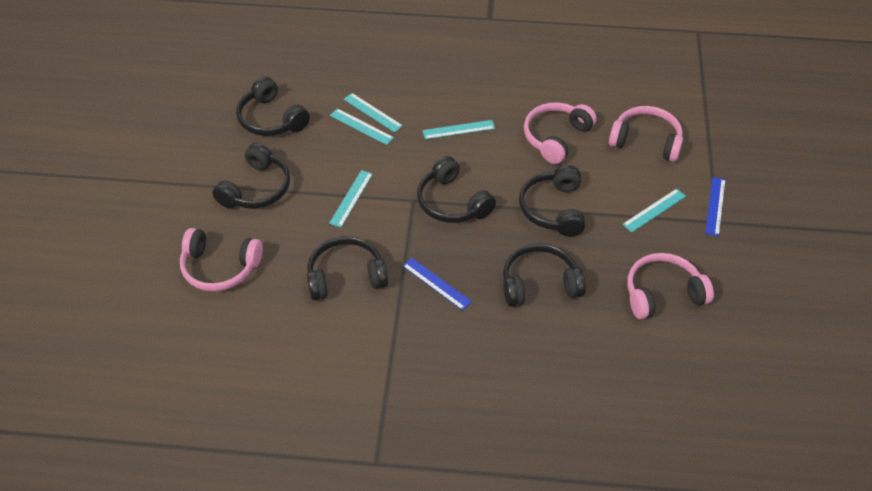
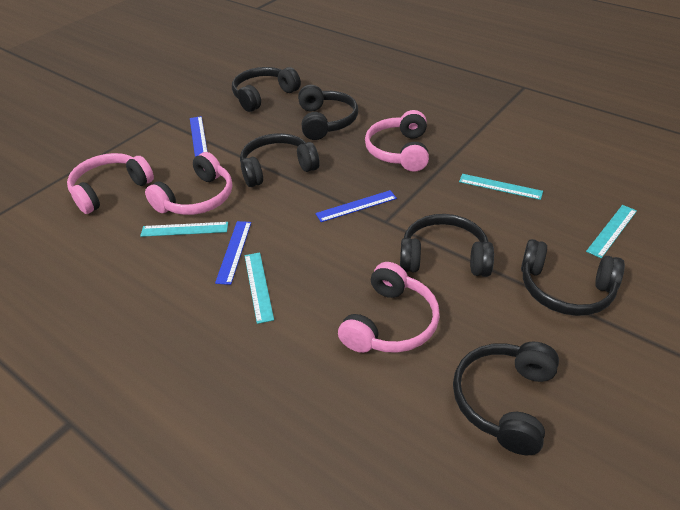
blue ruler: [403,258,472,311] [705,177,726,236] = 2 -> [190,116,208,157] [215,221,251,285] [315,190,397,222] = 3
turquoise ruler: [329,170,373,227] [330,108,394,145] [344,93,403,133] [423,120,495,139] [622,189,686,233] = 5 -> [140,222,228,237] [245,252,274,324] [459,174,543,200] [586,205,637,258] = 4

